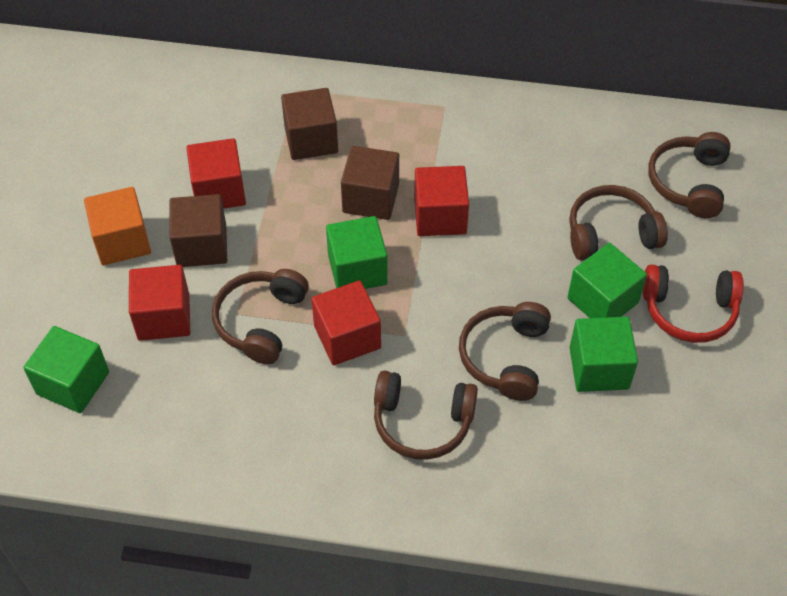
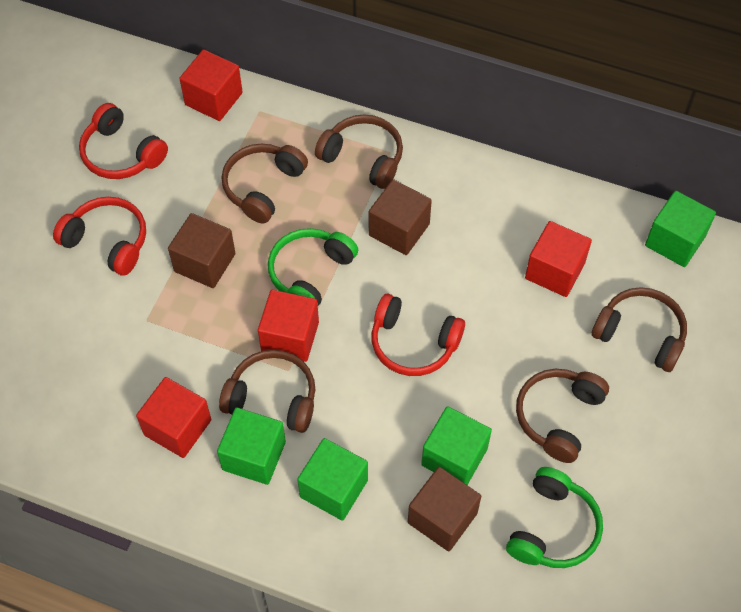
green headphones: none = 0 -> [268,228,358,305] [506,467,603,568] = 2
orange cube: [84,187,151,265] = 1 -> none = 0
red headphones: [643,265,744,343] = 1 -> [53,197,146,276] [79,103,168,179] [371,294,465,376] = 3

